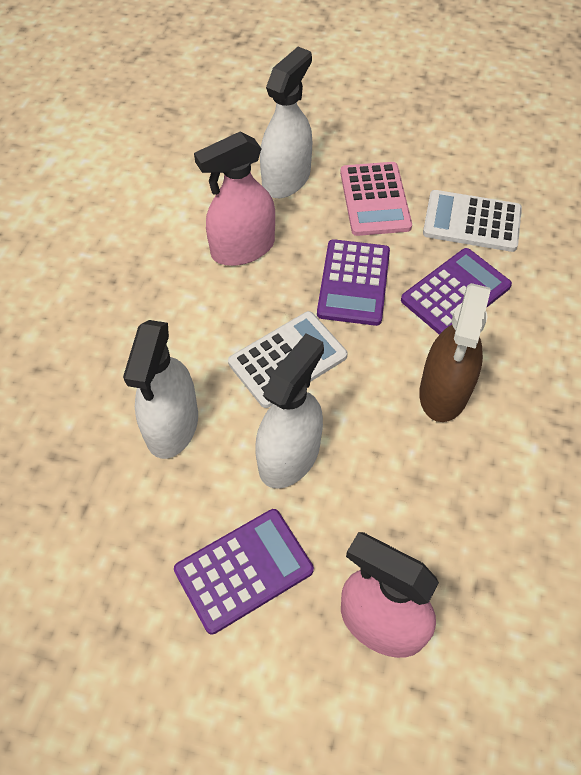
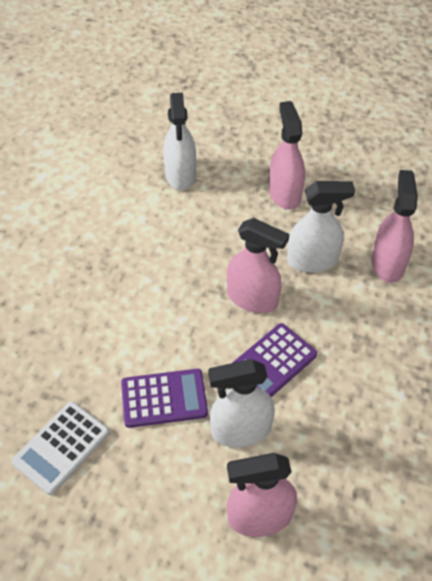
brown spray bottle: [419,283,491,422] = 1 -> none = 0
pink calculator: [340,162,412,236] = 1 -> none = 0
pink spray bottle: [194,131,275,266] [341,532,439,658] = 2 -> [227,218,289,313] [227,453,297,537] [269,101,305,210] [372,170,418,283] = 4
purple calculator: [174,509,314,634] [317,239,390,326] [401,248,512,335] = 3 -> [121,369,208,428] [232,323,317,397] = 2
white calculator: [228,311,348,408] [423,190,522,252] = 2 -> [11,401,110,495] = 1

